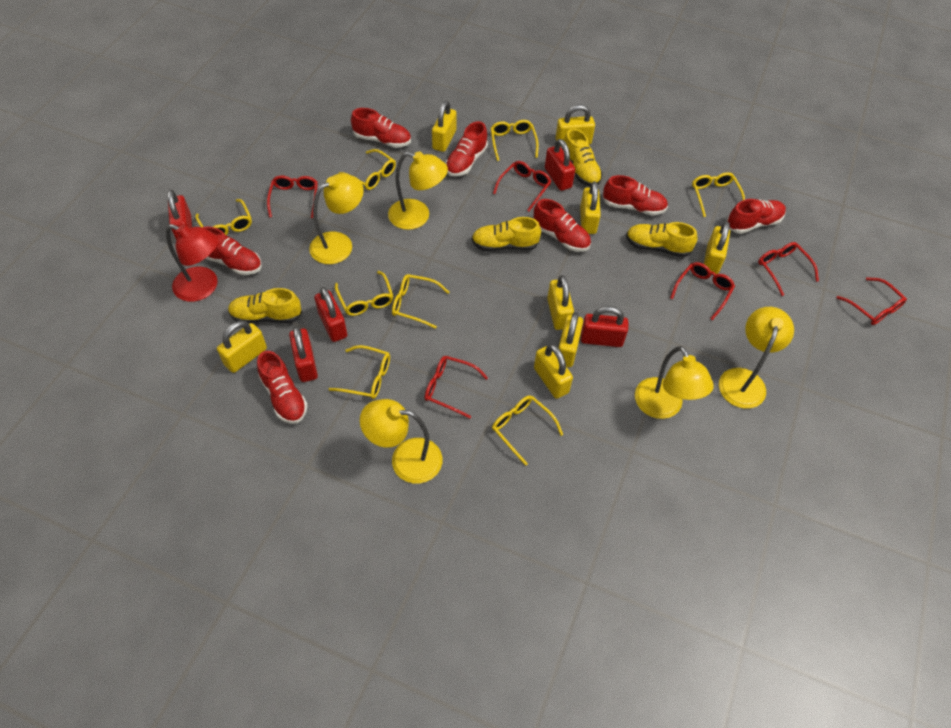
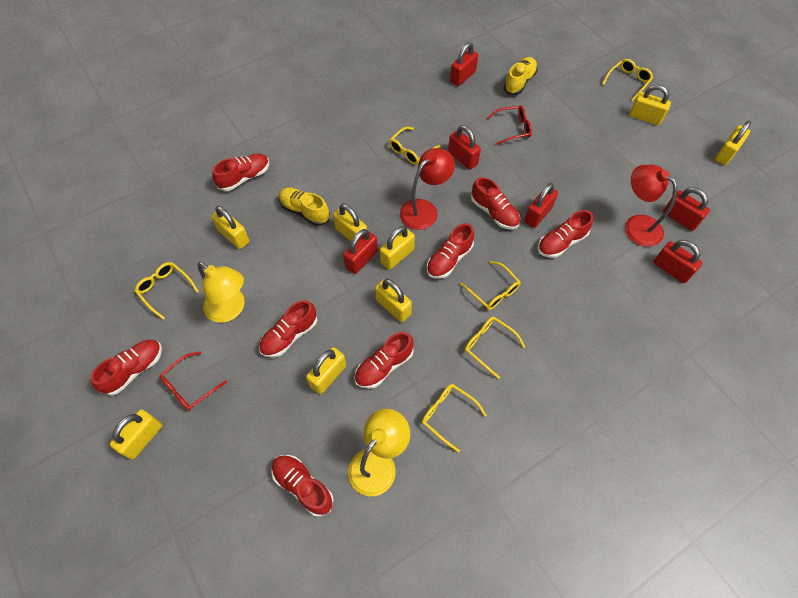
red glasses: [267,175,318,218] [425,356,488,419] [493,161,552,212] [670,262,735,320] [758,242,819,296] [836,277,907,325] = 6 -> [160,352,227,411] [487,106,532,145] = 2
red lamp: [166,224,219,302] = 1 -> [400,148,455,230] [625,165,677,247] = 2
red padlock: [167,190,192,240] [289,326,318,382] [314,287,347,342] [545,139,575,191] [581,306,628,347] = 5 -> [343,229,378,274] [448,125,481,170] [450,42,478,86] [524,183,558,228] [654,240,702,283] [663,187,710,231] = 6
red shoe: [202,226,262,275] [257,351,308,424] [351,108,411,148] [446,121,488,176] [534,199,591,252] [602,175,668,216] [727,199,786,234] = 7 -> [91,340,162,396] [212,153,269,191] [259,300,317,358] [271,455,334,517] [354,332,414,389] [427,223,474,279] [471,177,520,229] [538,210,593,258] = 8
yellow glasses: [195,199,252,235] [329,345,390,399] [335,271,393,316] [338,149,396,190] [392,274,449,329] [491,120,539,161] [492,395,563,466] [692,172,745,217] = 8 -> [135,262,199,320] [389,127,440,165] [422,384,486,453] [460,261,521,310] [465,317,525,379] [602,59,653,101] = 6
yellow lamp: [309,174,364,264] [360,399,442,484] [388,151,448,230] [635,346,714,419] [719,307,794,409] = 5 -> [198,262,245,323] [348,409,410,496] = 2
yellow shoe: [228,288,302,324] [472,217,541,251] [562,128,602,186] [626,222,697,257] = 4 -> [279,188,330,226] [504,57,538,95] = 2

